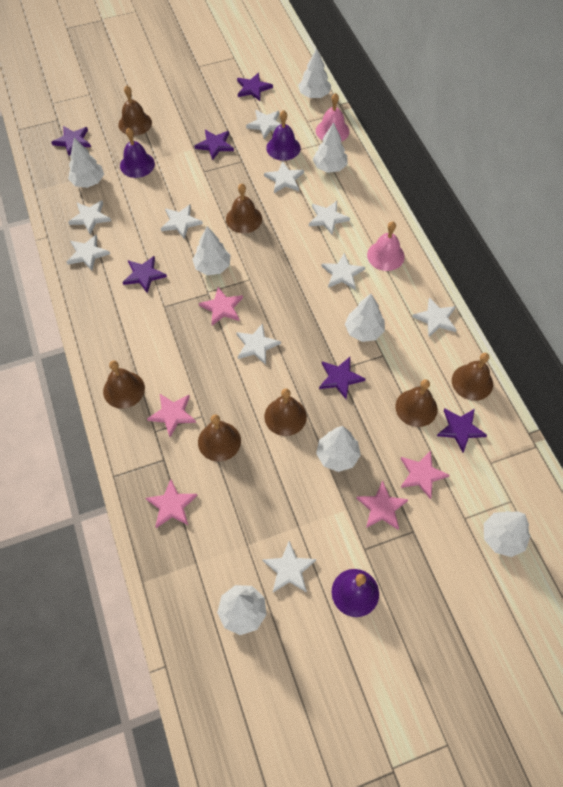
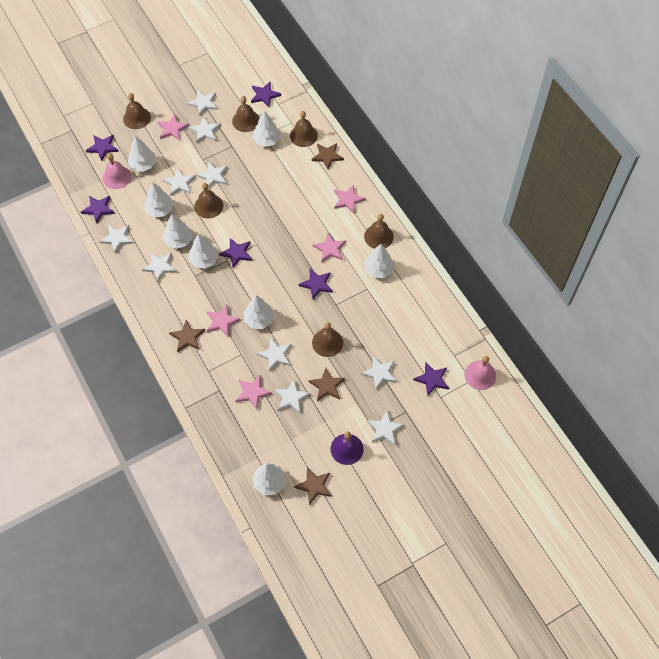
brown bell: [103,361,145,409] [118,85,152,136] [198,414,241,462] [226,183,262,233] [264,388,307,436] [395,379,438,427] [452,353,493,401] = 7 -> [123,93,151,129] [194,183,223,218] [232,96,259,132] [290,111,318,147] [312,322,343,357] [364,214,394,249] = 6
brown star: none = 0 -> [169,320,205,352] [294,468,332,506] [308,368,345,401] [311,143,344,170] = 4
purple bell: [120,128,155,178] [266,110,301,161] [332,569,379,617] = 3 -> [330,432,364,465] = 1

